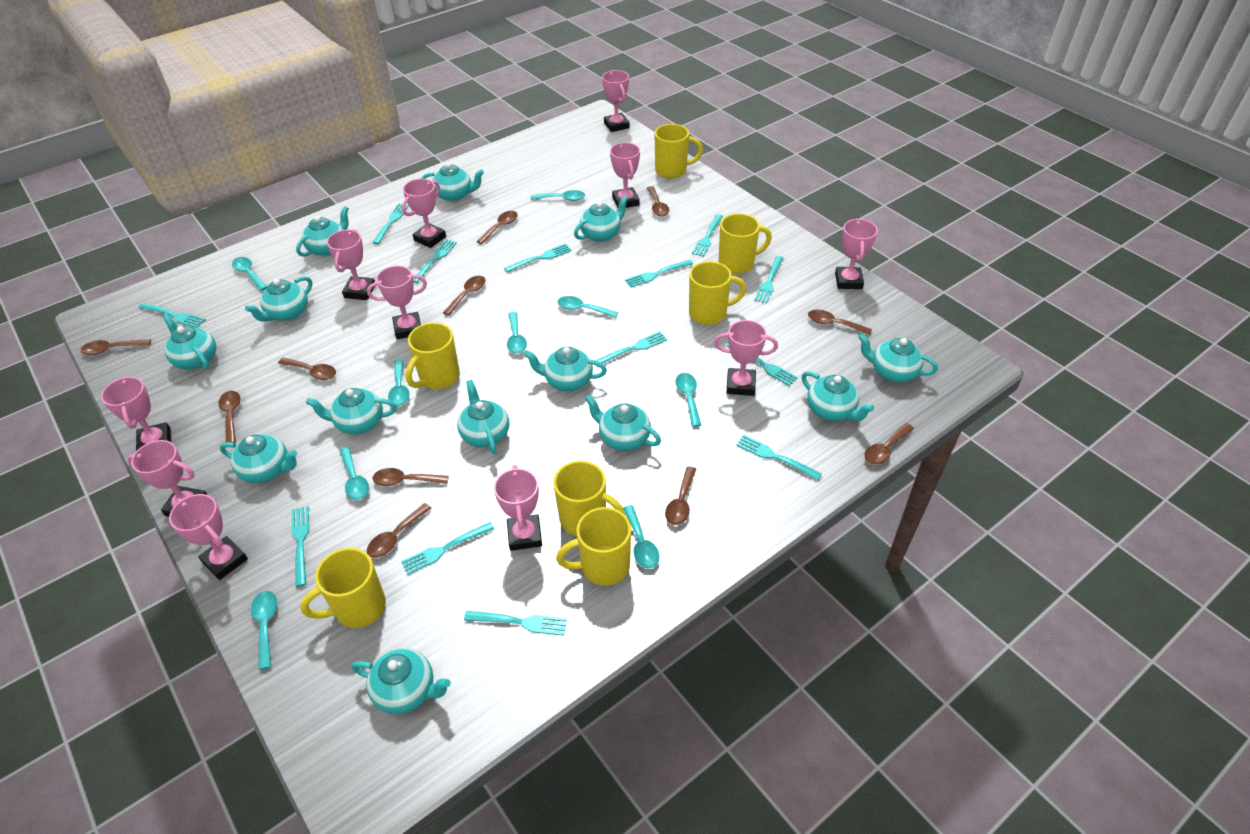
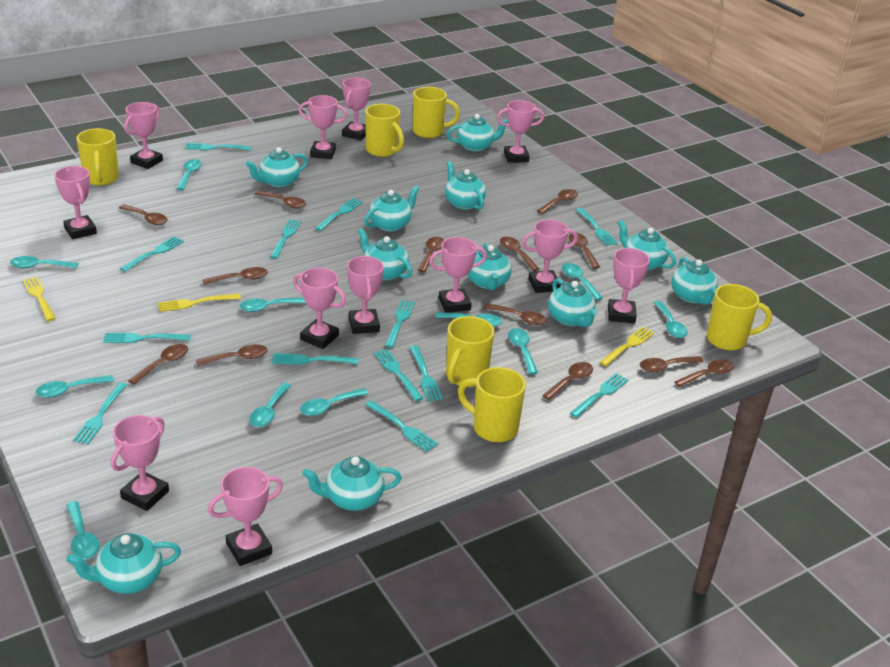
brown spoon: [81,339,151,355] [218,391,240,443] [278,358,336,380] [367,503,432,558] [373,468,449,486] [443,276,485,316] [476,211,518,244] [647,186,669,216] [665,466,696,525] [808,310,872,335] [864,423,914,465] = 11 -> [119,204,168,225] [128,344,188,385] [195,344,267,366] [202,267,268,285] [255,190,306,208] [418,237,444,272] [483,303,547,325] [500,237,539,271] [537,189,578,214] [542,362,593,400] [569,233,600,269] [640,356,703,372] [675,359,734,387] = 13
pink trophy: [101,376,171,451] [127,440,207,517] [169,494,248,580] [327,229,375,300] [367,266,427,339] [402,179,446,248] [494,465,542,551] [602,70,630,132] [610,142,640,208] [714,320,778,396] [835,219,878,289] = 11 -> [54,166,97,239] [111,415,169,511] [124,102,163,169] [208,467,283,566] [293,268,346,349] [299,95,347,159] [342,78,371,140] [347,256,384,334] [429,237,487,313] [497,100,544,163] [522,220,578,293] [608,248,650,323] = 12
turquoise spoon: [232,257,267,291] [251,591,277,670] [339,447,369,500] [388,359,409,406] [507,312,527,354] [531,190,585,201] [558,296,618,318] [623,505,659,568] [675,373,701,427] = 9 -> [10,256,78,268] [36,375,114,398] [66,501,100,559] [176,159,202,190] [240,298,306,312] [249,383,291,427] [300,388,368,416] [435,312,502,327] [508,328,538,374] [562,263,603,300] [654,301,688,338] = 11
turquoise teapot: [163,314,216,369] [220,434,297,483] [245,276,312,322] [296,206,349,257] [306,388,397,434] [352,648,451,714] [421,163,484,202] [457,380,510,454] [524,347,607,391] [574,195,628,242] [585,395,661,451] [802,371,874,421] [858,334,938,383] = 13 -> [66,533,181,594] [246,147,308,188] [302,456,402,511] [358,228,413,280] [364,186,419,232] [445,161,486,210] [446,114,508,152] [467,243,512,290] [548,278,598,327] [618,220,676,270] [671,257,718,305] = 11
yellow fork: none = 0 -> [23,276,56,321] [158,294,241,312] [600,327,654,366] = 3
yellow mug: [301,548,386,628] [405,322,460,389] [553,461,625,536] [556,507,631,586] [654,124,703,178] [689,261,746,325] [718,213,772,274] = 7 -> [76,128,119,185] [365,104,404,157] [413,87,460,138] [446,316,495,387] [458,367,526,442] [707,284,772,350] = 6

